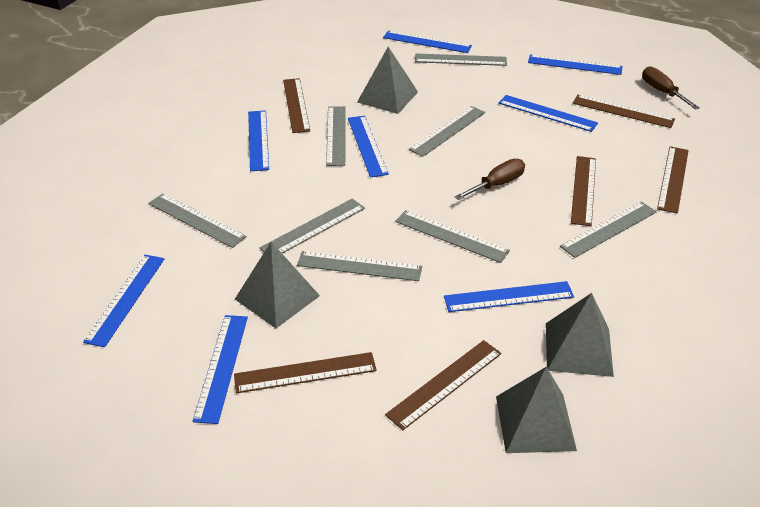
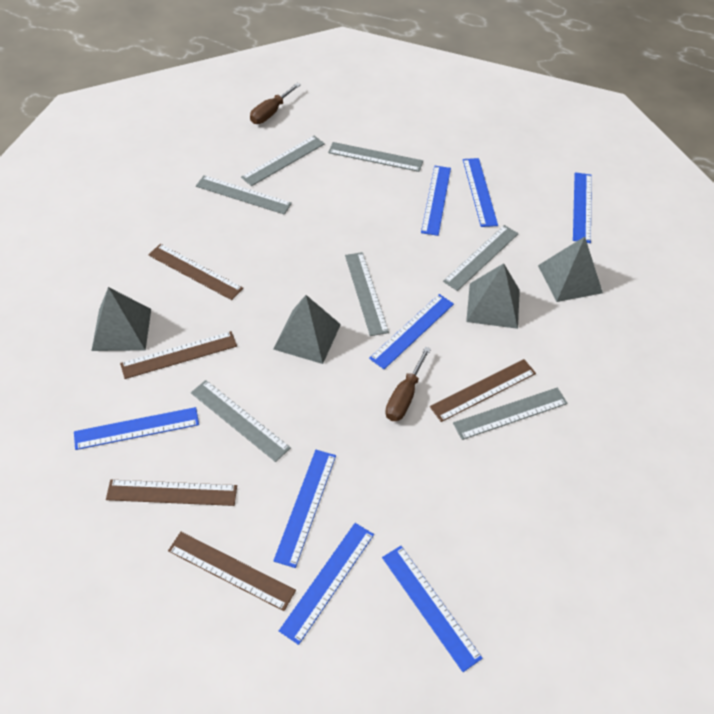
brown ruler: [234,352,377,393] [283,78,310,133] [385,340,502,430] [571,156,596,226] [573,95,675,128] [657,146,689,214] = 6 -> [106,480,237,506] [120,331,237,379] [148,244,243,300] [168,532,296,611] [430,359,536,422] = 5
grey ruler: [148,193,247,248] [260,198,365,254] [297,251,422,281] [326,106,346,166] [395,210,510,263] [409,106,485,157] [415,53,507,66] [560,202,657,258] = 8 -> [191,380,291,462] [196,175,292,215] [241,136,325,186] [328,142,423,172] [345,252,389,336] [443,225,519,291] [453,388,568,440] = 7

